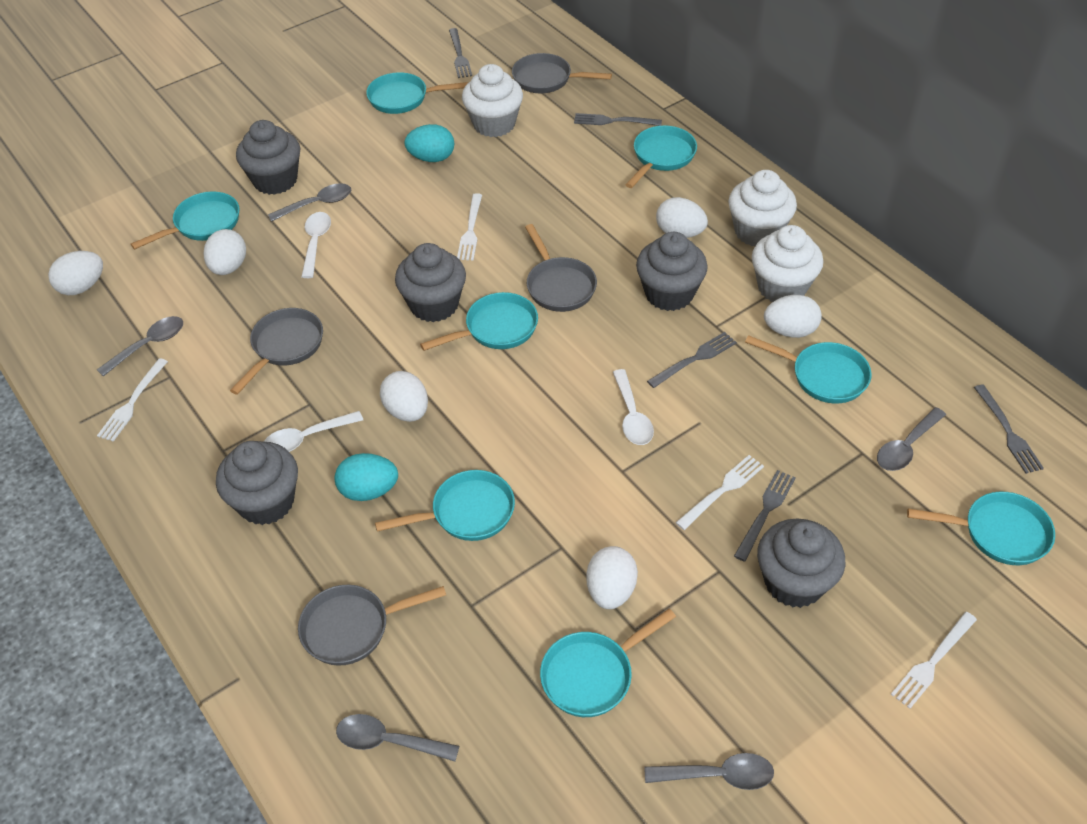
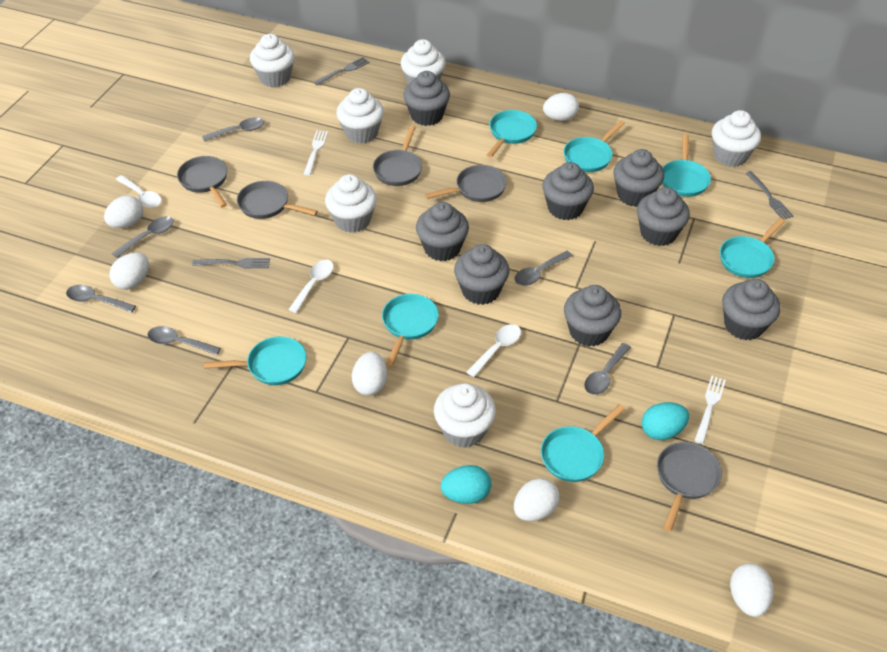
grey cupcake: [216,441,298,525] [236,120,300,195] [395,243,466,322] [636,232,708,311] [757,518,845,608] = 5 -> [403,71,450,126] [416,202,469,261] [454,244,509,305] [542,162,594,220] [564,285,621,347] [613,149,664,207] [637,187,690,246] [722,279,780,340] = 8
grey fork: [449,28,472,78] [574,113,662,126] [647,332,737,388] [734,470,796,562] [974,384,1044,474] = 5 -> [192,258,270,268] [314,57,370,85] [745,171,794,219] = 3
grey pan: [230,308,323,395] [298,585,446,666] [512,53,612,93] [525,224,597,312] = 4 -> [177,156,227,207] [237,181,318,219] [373,125,422,186] [425,165,507,202] [657,442,722,532] = 5
grey spoon: [97,316,183,377] [268,183,351,222] [336,714,459,762] [644,753,774,790] [877,407,946,471] = 5 -> [66,285,136,313] [112,216,174,258] [147,326,221,356] [202,117,264,142] [514,251,573,286] [584,343,631,395] = 6
turquoise pan: [131,191,239,249] [366,72,468,114] [375,470,515,541] [420,292,538,351] [540,608,676,717] [625,125,697,188] [745,335,871,403] [907,492,1055,565] = 8 -> [204,336,306,385] [382,294,439,366] [487,110,537,158] [541,404,625,482] [564,120,625,172] [662,134,711,197] [720,218,785,278] = 7
white cupcake: [462,64,523,137] [728,170,797,246] [752,225,823,302] = 3 -> [250,34,295,87] [325,174,377,233] [336,88,384,144] [401,39,446,84] [434,383,496,448] [712,110,761,167] = 6
white fork: [97,358,168,442] [457,193,482,261] [676,455,764,530] [891,612,977,709] = 4 -> [303,130,328,176] [694,376,726,444] = 2

